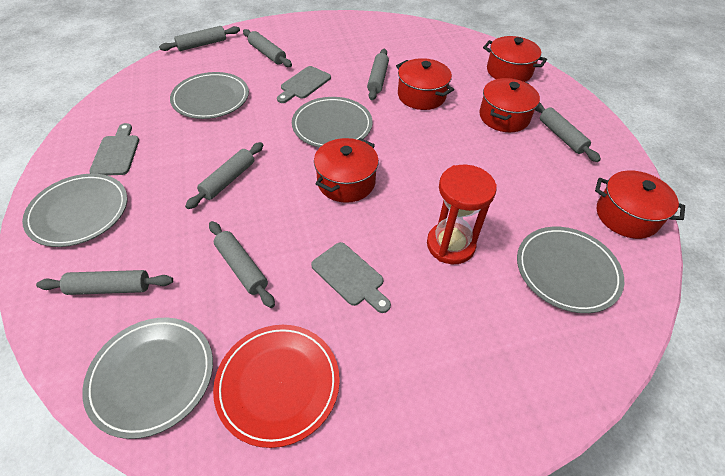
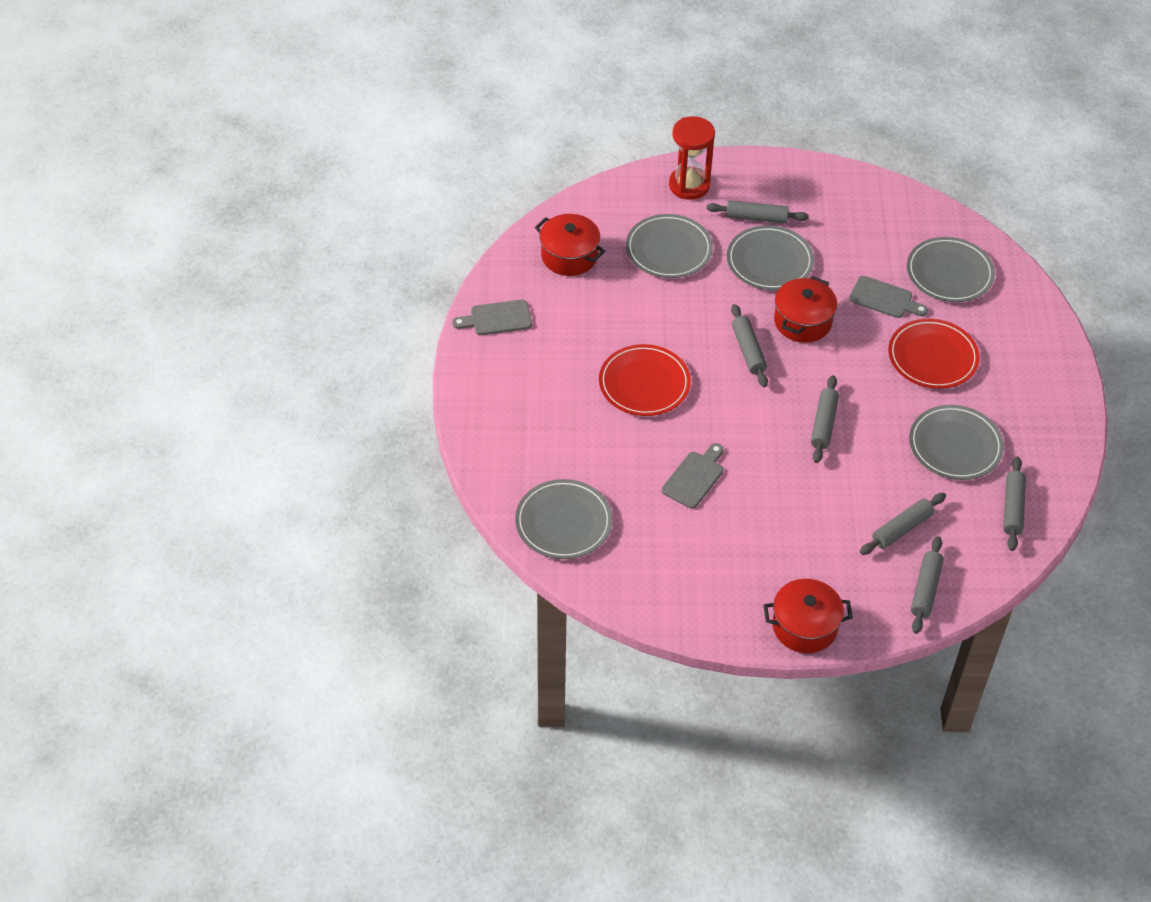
grey rolling pin: [36,270,173,295] [159,26,240,51] [185,142,263,209] [209,221,275,308] [243,29,292,67] [367,49,389,100] [535,102,601,162] = 7 -> [706,201,809,224] [731,304,768,387] [811,375,839,463] [860,493,946,555] [911,536,944,634] [1003,457,1026,551] = 6
red plate: [213,325,340,448] = 1 -> [599,344,691,416] [888,319,980,389] = 2
red pot: [314,138,379,203] [396,58,454,110] [479,78,540,132] [483,36,547,82] [595,171,685,239] = 5 -> [535,214,605,276] [763,579,853,653] [774,276,837,343] = 3

